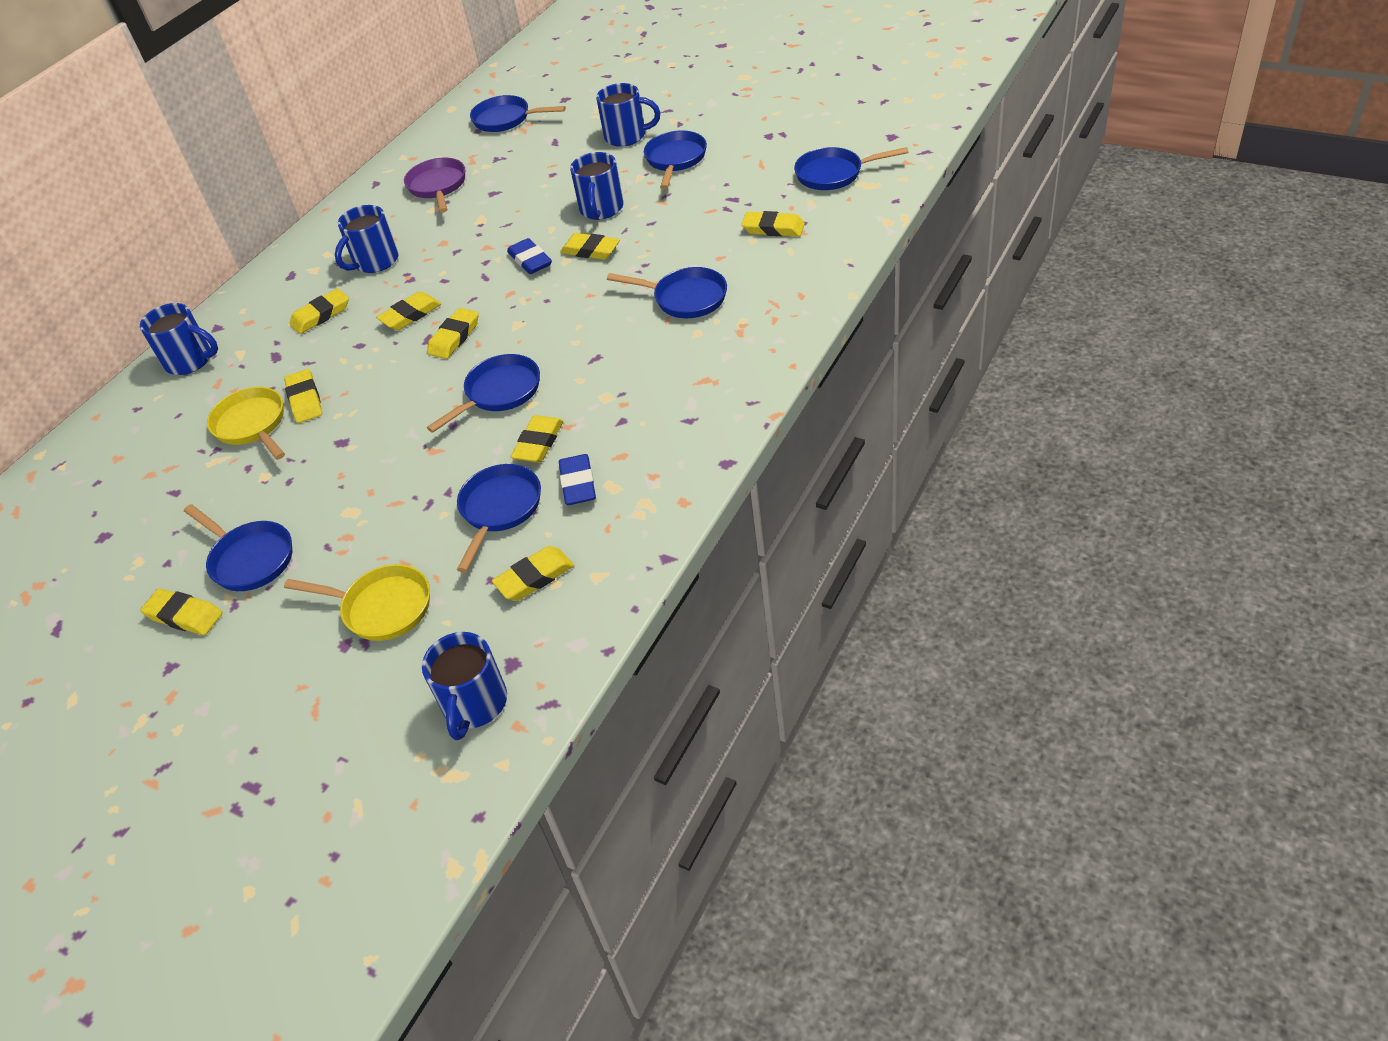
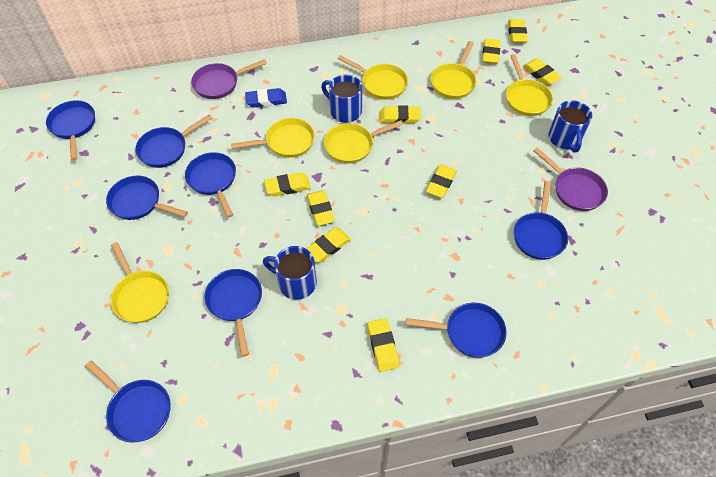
blue eraser: [507,238,552,274] [559,454,596,505] = 2 -> [245,88,287,108] = 1
blue mug: [140,303,218,375] [335,205,399,273] [422,632,507,740] [570,152,624,220] [596,83,661,147] = 5 -> [263,246,317,300] [321,75,362,123] [548,100,592,152] = 3
blue pan: [184,504,292,591] [427,354,540,433] [457,464,541,572] [470,95,566,132] [607,267,727,318] [644,130,707,189] [794,147,909,190] = 7 -> [46,100,95,160] [85,360,171,443] [106,176,188,220] [135,114,212,168] [185,152,236,218] [205,269,262,357] [406,303,507,358] [514,181,568,260] = 8
purple pan: [404,158,465,213] = 1 -> [191,60,267,99] [533,147,608,211] = 2
yellow pan: [207,387,285,460] [284,564,430,641] = 2 -> [111,242,169,323] [231,118,315,158] [324,120,404,164] [338,55,408,100] [431,41,477,99] [506,54,553,116] = 6

